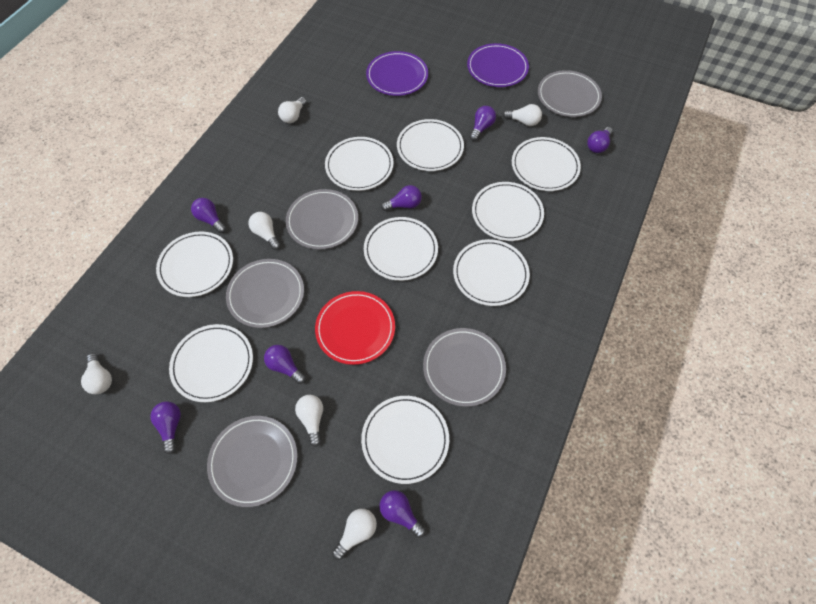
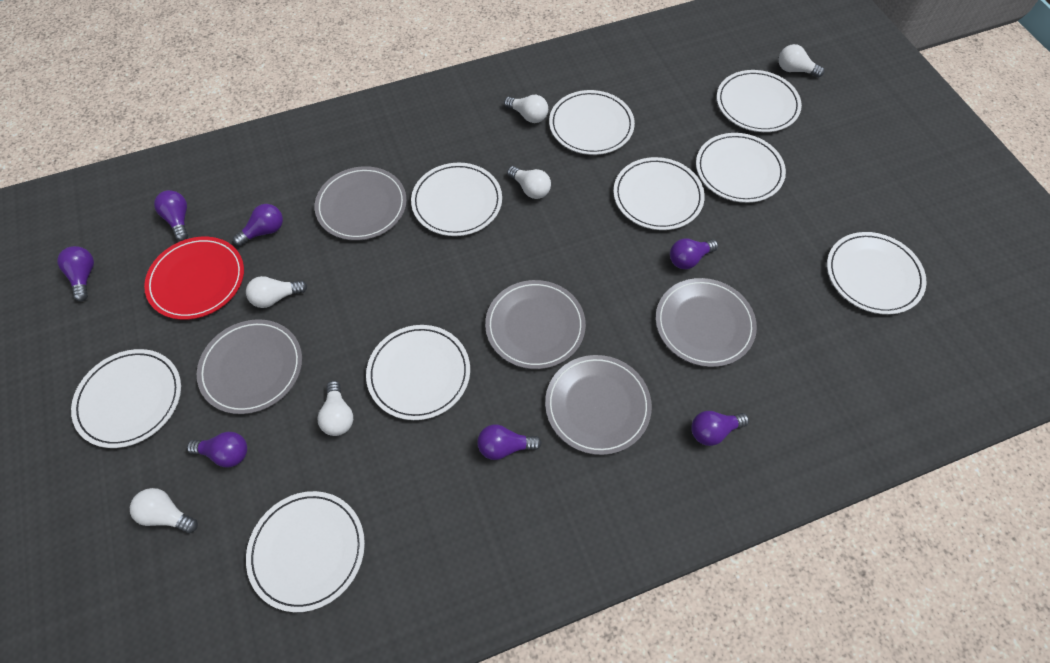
purple plate: [366,51,428,96] [467,43,529,87] = 2 -> none = 0

